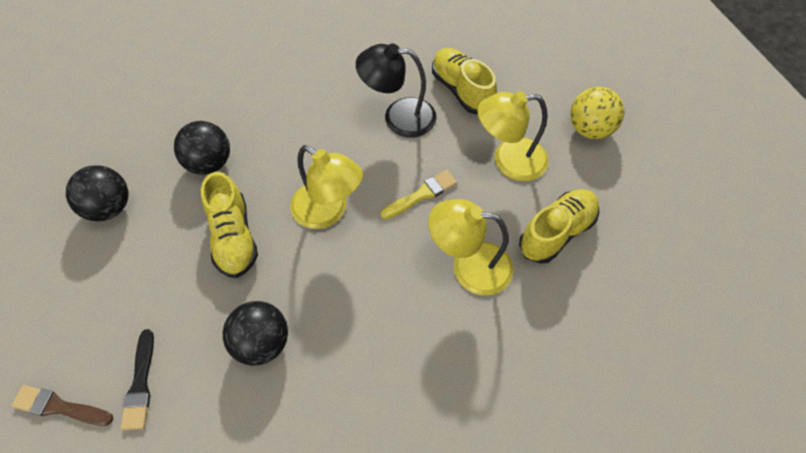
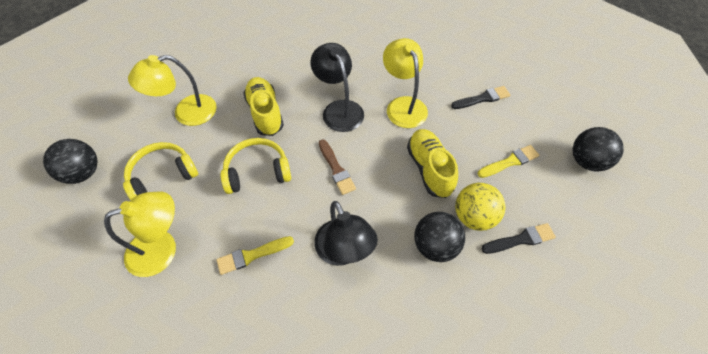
black brush: [121,329,154,431] = 1 -> [451,86,510,109] [482,223,556,254] = 2
black lamp: [356,43,436,138] = 1 -> [310,43,364,132] [314,201,378,266] = 2
yellow brush: [381,170,457,219] = 1 -> [216,236,294,275] [477,145,540,178] = 2
yellow headphones: none = 0 -> [123,142,198,200] [220,138,291,194] = 2
yellow shoe: [201,172,258,278] [432,48,497,114] [519,189,600,264] = 3 -> [243,77,284,136] [407,129,458,198] = 2

